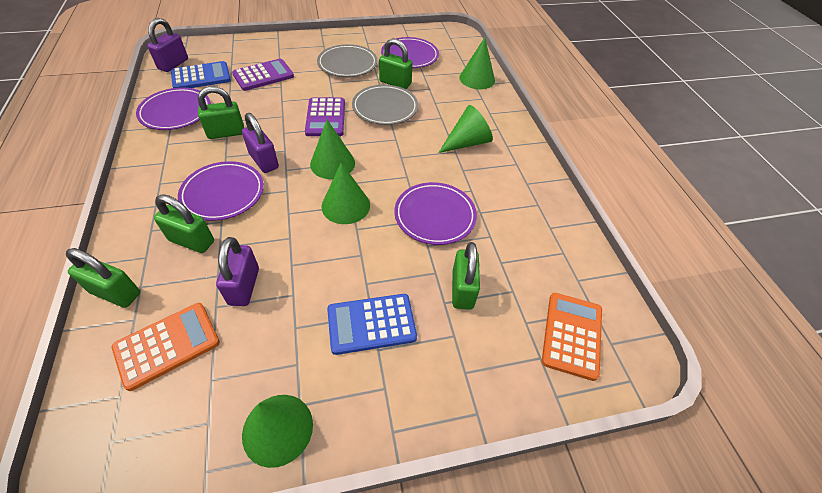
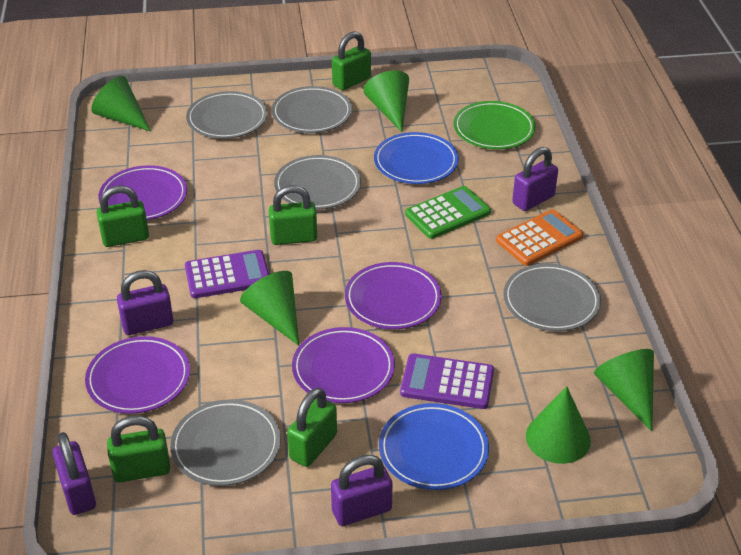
blue calculator: [171,61,231,88] [327,294,417,355] = 2 -> none = 0
blue plate: none = 0 -> [374,132,459,184] [379,403,489,490] = 2
green calculator: none = 0 -> [405,186,491,239] = 1
green plate: none = 0 -> [454,101,536,149] = 1
grey plate: [317,44,377,77] [352,85,418,125] = 2 -> [170,400,281,486] [186,91,268,139] [272,86,352,133] [274,155,361,209] [503,264,601,331] = 5
orange calculator: [112,303,220,391] [542,293,602,381] = 2 -> [496,209,584,266] = 1
purple padlock: [147,18,188,72] [216,237,259,306] [242,113,279,173] = 3 -> [52,432,96,515] [117,270,173,335] [331,455,393,526] [512,147,558,211] = 4

